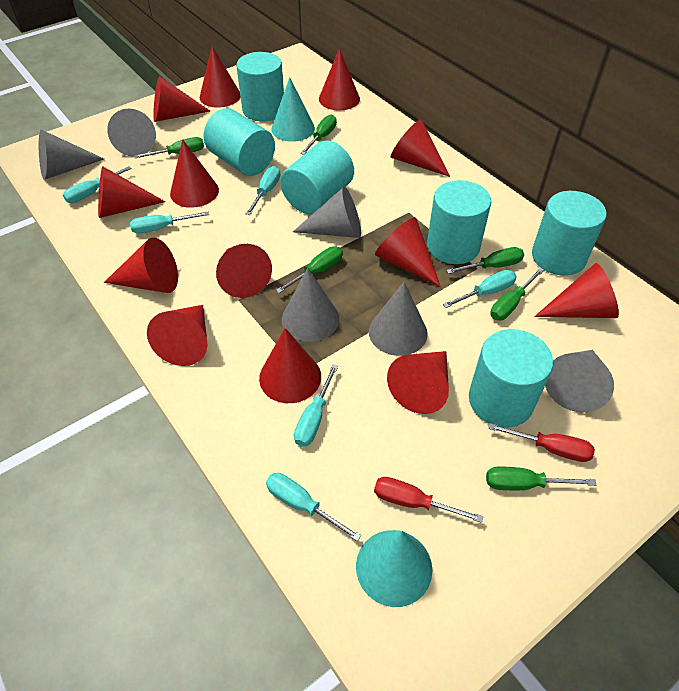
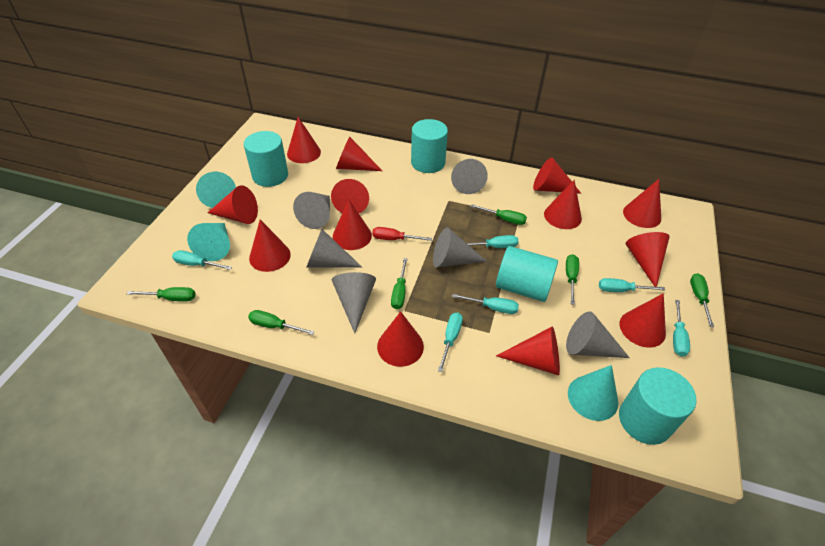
red screwdriver: [374,477,483,523] [488,423,595,462] = 2 -> [372,227,432,241] = 1
turquoise cone: [271,77,315,142] [356,530,432,607] = 2 -> [187,223,230,261] [196,172,236,208] [568,365,618,421] = 3
turquoise cylinder: [204,108,275,176] [236,52,284,122] [280,140,354,214] [427,180,491,264] [469,329,553,428] [532,191,607,276] = 6 -> [244,131,288,187] [411,119,448,173] [496,246,558,302] [619,367,696,445] = 4

